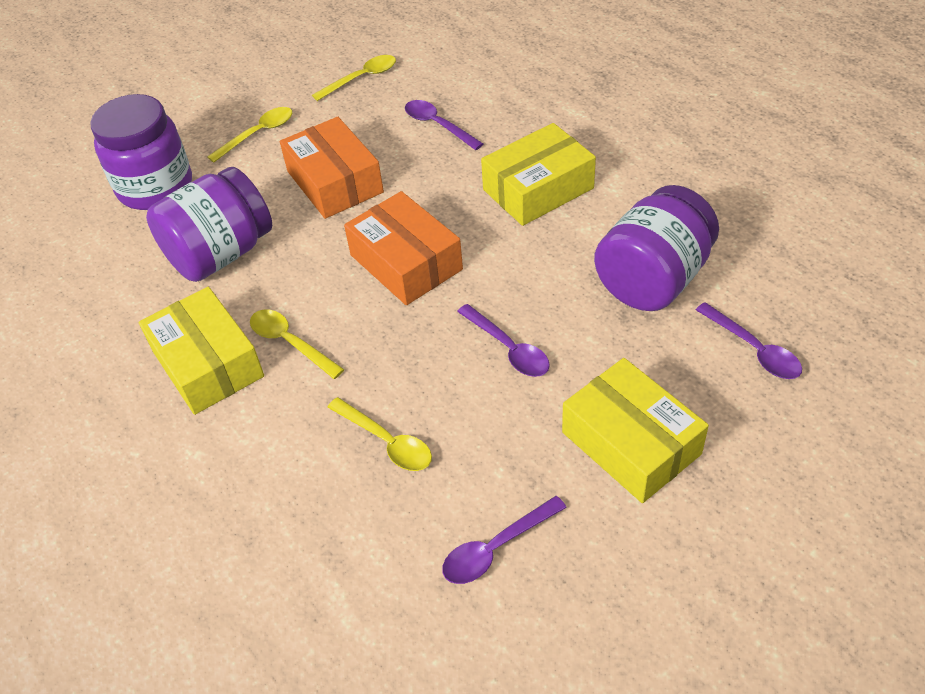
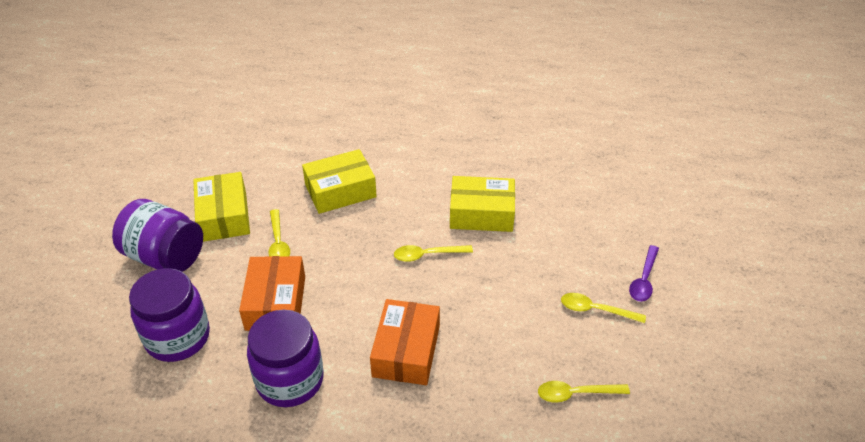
purple spoon: [405,100,483,150] [442,496,567,584] [457,304,550,377] [696,302,802,379] = 4 -> [629,245,659,302] = 1

